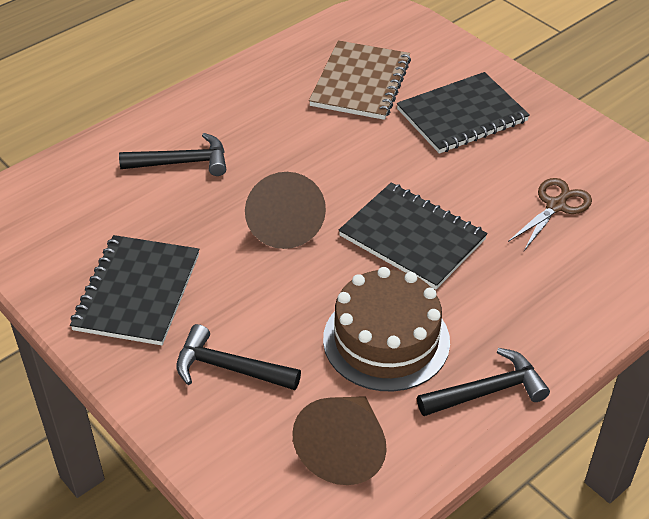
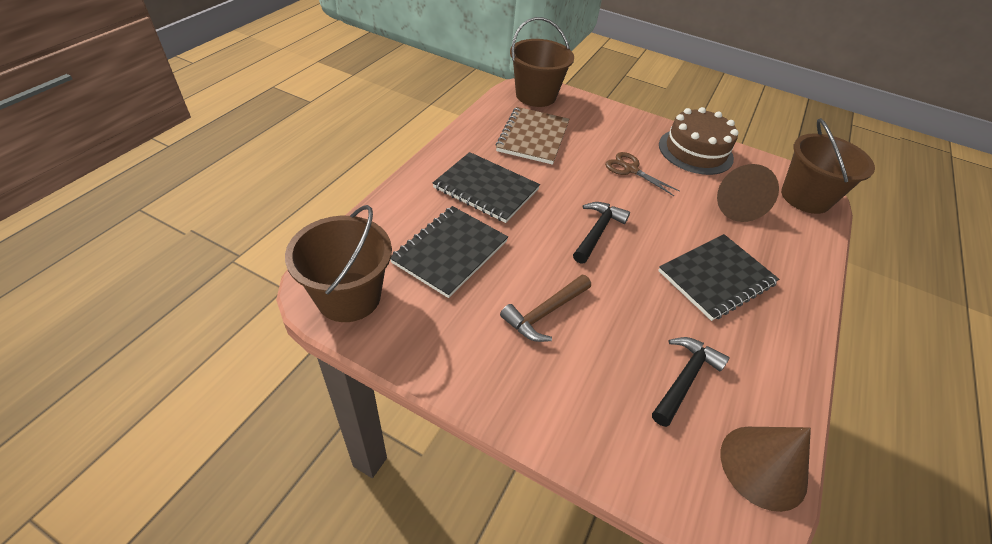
black hammer: [119,133,226,176] [177,324,301,390] [417,348,550,416] = 3 -> [573,202,630,264] [652,337,730,427] = 2
brown bucket: none = 0 -> [285,205,392,322] [510,17,574,107] [781,118,875,214] = 3
brown hammer: none = 0 -> [500,275,591,342] = 1

